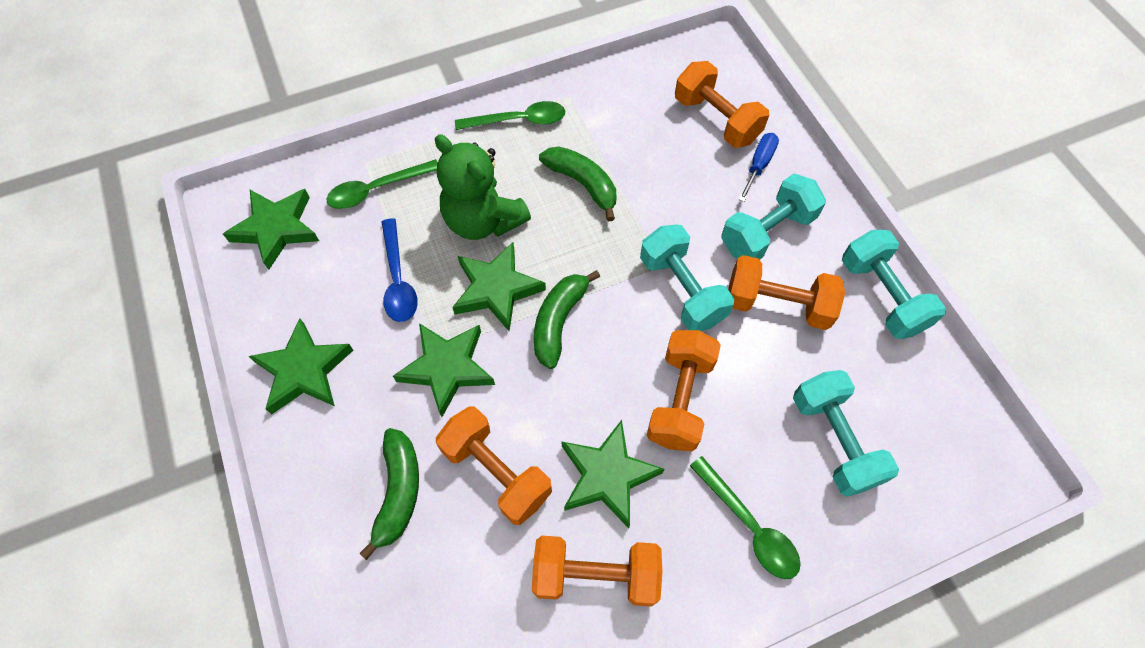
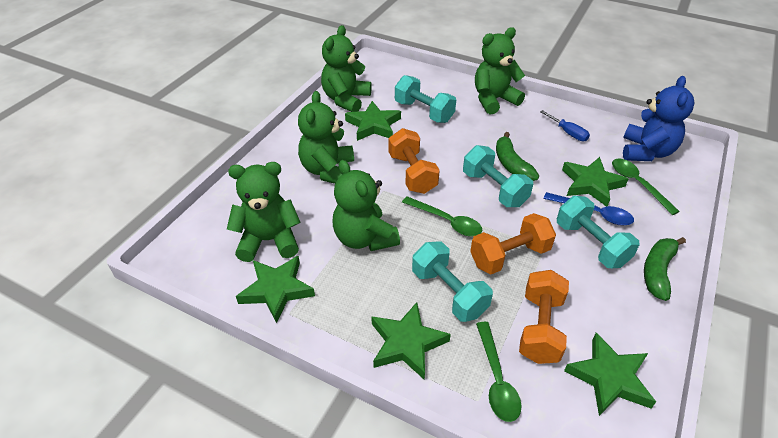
blue teddy bear: none = 0 -> [623,76,694,161] = 1
green banana: [359,428,419,560] [534,270,600,369] [539,147,616,221] = 3 -> [496,132,539,181] [644,237,686,301] = 2
green teddy bear: [435,134,531,240] = 1 -> [227,162,301,262] [298,91,354,184] [321,25,372,112] [333,160,400,251] [475,27,525,114] = 5
orange dumbbell: [436,406,552,525] [532,536,662,607] [647,330,721,451] [675,61,769,148] [728,255,845,330] = 5 -> [389,128,440,194] [470,213,556,274] [519,270,569,364] = 3

